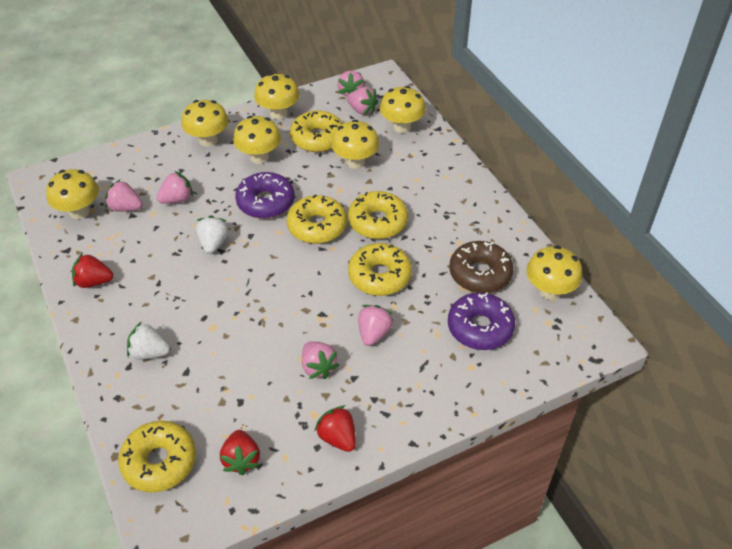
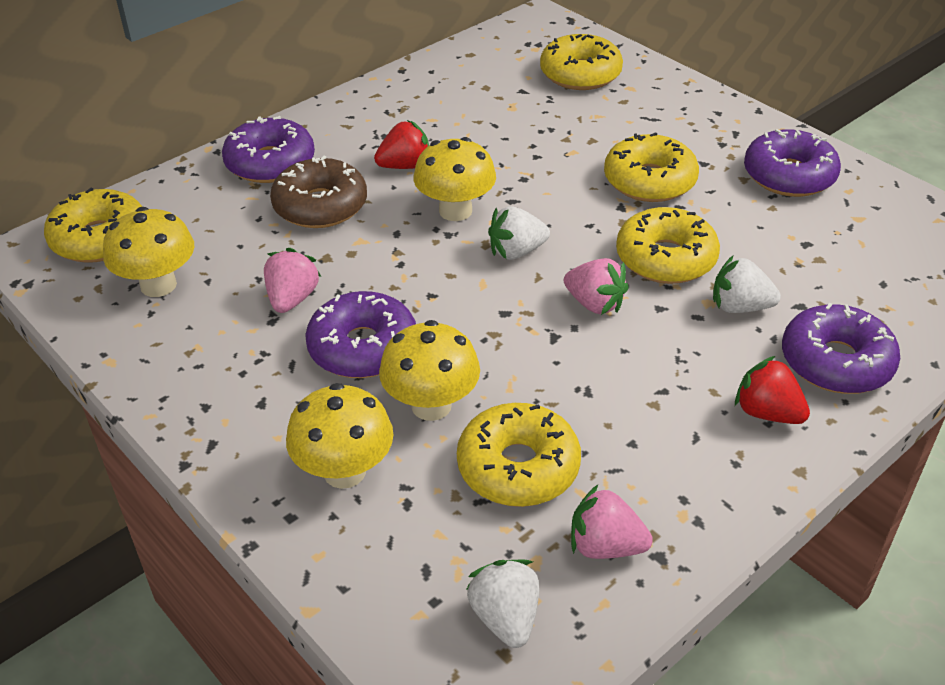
pink strawberry: [105,180,143,212] [156,171,193,204] [302,341,339,379] [338,71,365,97] [347,87,378,115] [358,305,393,346] = 6 -> [264,248,321,313] [564,258,629,315] [571,485,653,559] = 3
purple donut: [235,172,295,219] [448,292,515,350] = 2 -> [222,116,315,183] [305,291,416,378] [744,129,841,197] [782,303,900,394] = 4
red strawberry: [72,253,113,288] [220,430,260,475] [314,406,356,452] = 3 -> [374,120,429,169] [735,356,810,424] = 2
white strawberry: [127,321,170,360] [196,215,229,254] = 2 -> [466,559,539,648] [488,206,550,260] [713,256,781,313] = 3
yellow mushroom: [46,169,99,219] [182,100,229,147] [233,116,281,164] [254,73,300,120] [331,120,379,169] [380,86,426,133] [526,245,582,300] = 7 -> [103,207,194,297] [286,383,393,489] [379,320,480,421] [413,137,496,221] = 4

